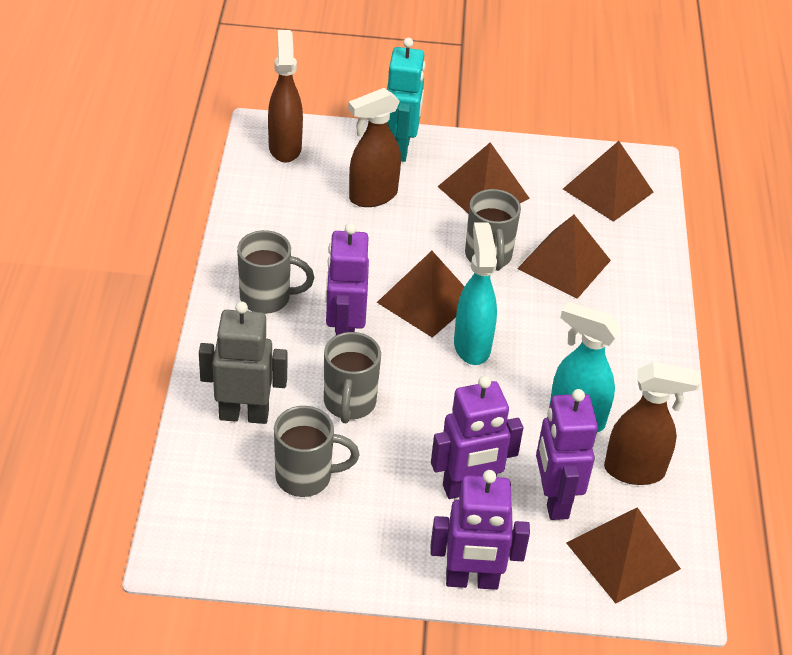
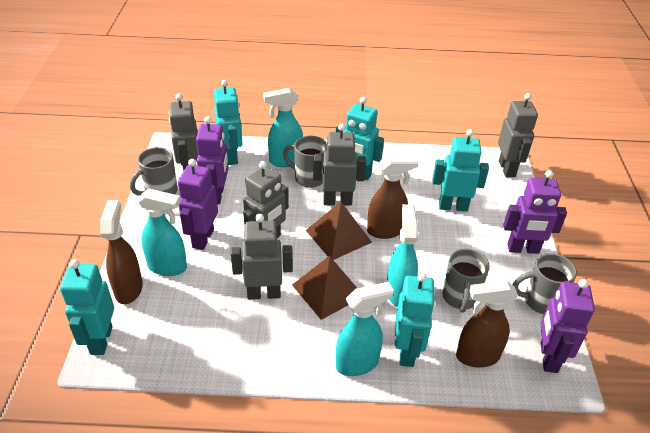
brown pyramid: [377,251,465,338] [437,142,530,214] [517,215,611,299] [563,141,653,222] [566,507,681,604] = 5 -> [292,256,357,320] [306,202,372,260] = 2
grey robot: [199,301,287,424] = 1 -> [169,93,198,171] [231,214,293,300] [243,161,289,238] [313,124,366,206] [498,93,538,177] = 5
turquoise robot: [387,38,426,162] = 1 -> [60,259,114,355] [214,80,242,165] [336,97,384,180] [395,272,435,367] [432,129,489,212] = 5
turquoise spray bottle: [454,222,497,365] [549,302,621,432] = 2 -> [137,188,187,276] [263,88,303,167] [336,282,394,376] [387,204,419,307] = 4

